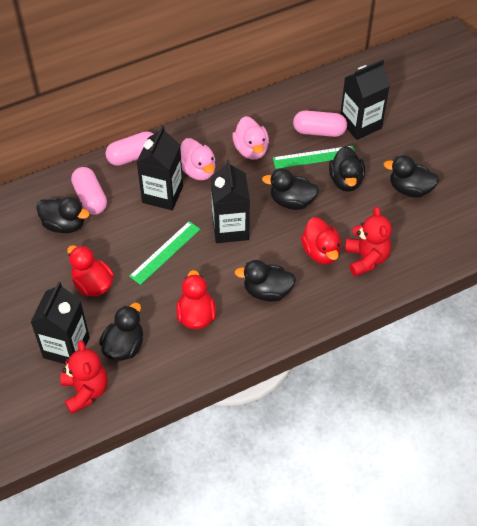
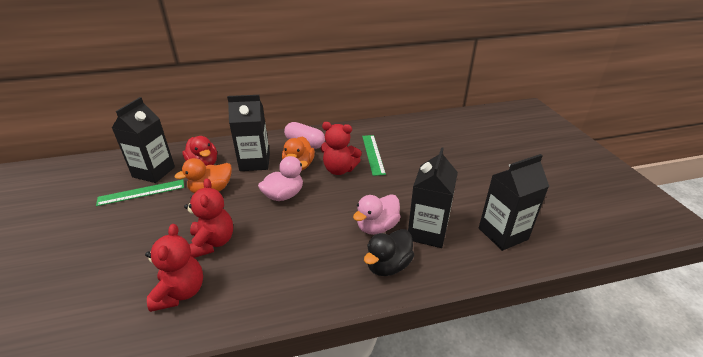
black duck: [36,197,90,233] [99,303,143,361] [235,260,296,302] [262,168,319,210] [329,146,365,192] [384,155,439,198] = 6 -> [364,229,414,276] = 1
orange duck: none = 0 -> [175,158,232,193] [282,137,315,170] = 2
pink capsule: [71,167,107,215] [105,131,153,166] [293,111,347,137] = 3 -> [284,122,325,149] = 1
red duck: [67,245,114,296] [176,270,216,329] [301,217,341,265] = 3 -> [182,136,217,166] = 1
red teddy bear: [61,340,108,414] [345,207,392,277] = 2 -> [145,224,203,312] [184,178,233,258] [321,122,362,175] = 3

